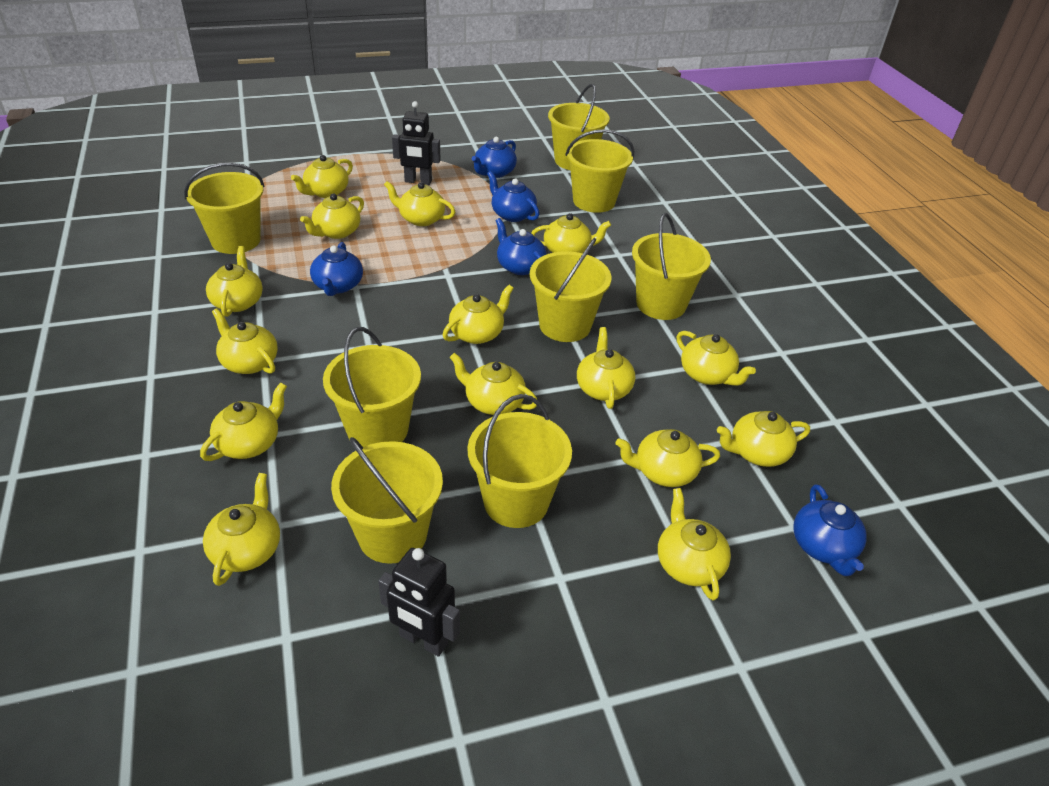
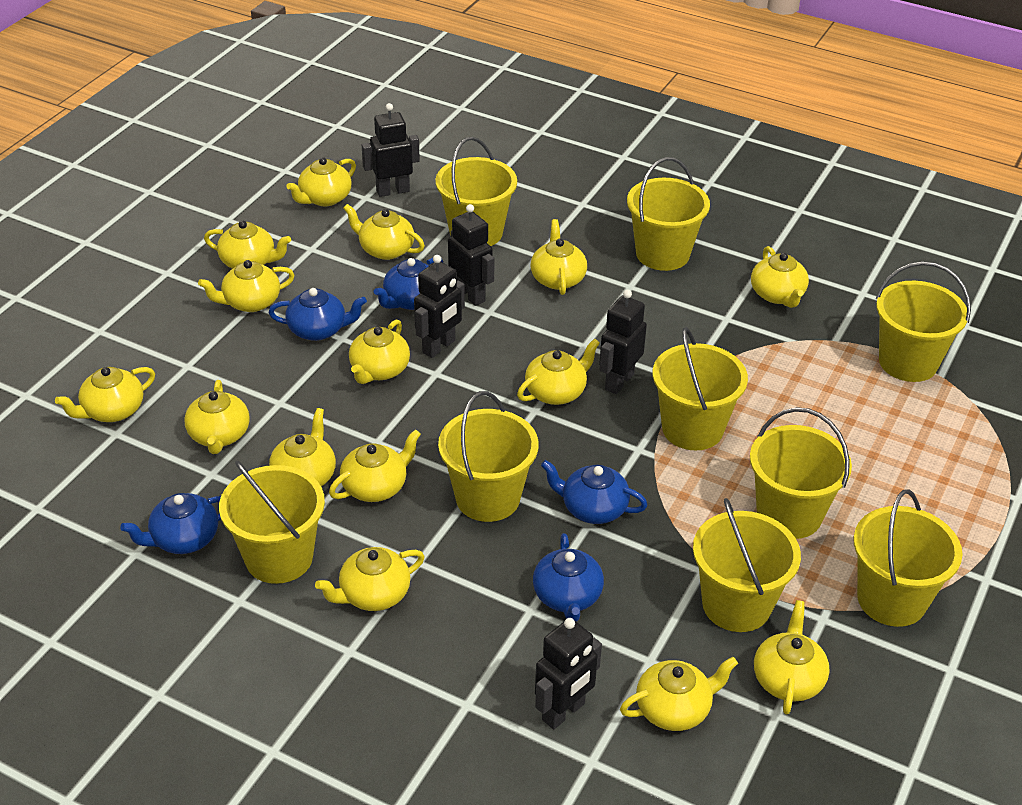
black robot: [378,548,460,657] [392,101,440,185] = 2 -> [362,103,420,197] [414,255,465,358] [448,204,495,306] [535,618,602,729] [599,290,647,394] = 5
yellow bucket: [184,163,264,254] [323,327,421,447] [331,437,443,564] [467,394,572,528] [530,238,611,342] [548,84,610,170] [565,129,634,213] [632,213,711,320] = 8 -> [219,461,325,584] [436,137,517,246] [438,391,539,522] [627,157,710,271] [652,327,748,450] [693,498,801,632] [750,407,852,539] [853,489,963,627] [876,261,971,382] = 9

